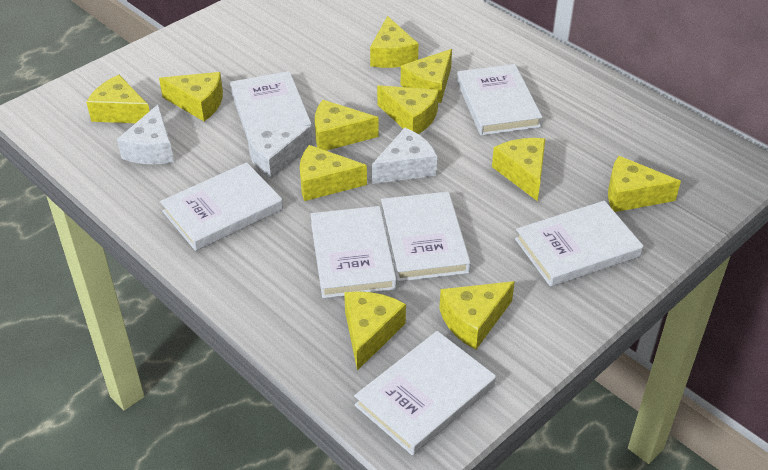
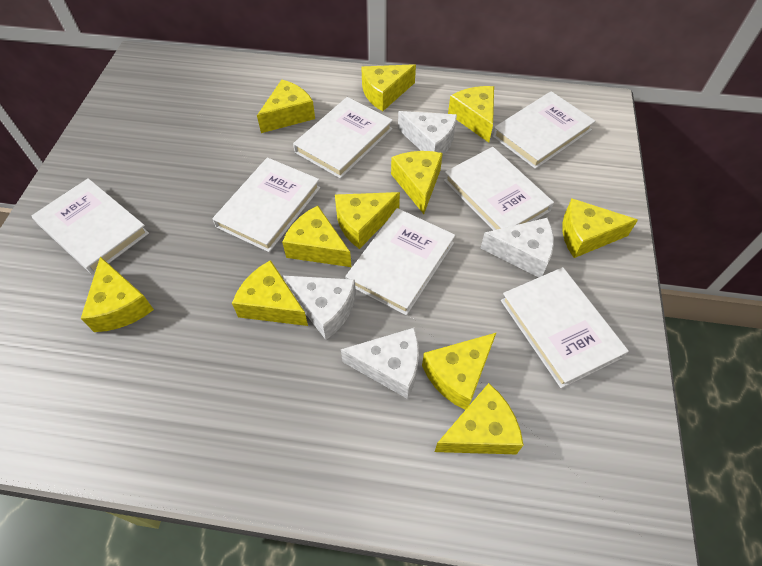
white cheese: [117,105,174,164] [247,125,312,179] [372,128,437,184] = 3 -> [283,276,356,340] [341,328,419,399] [398,111,457,156] [480,218,554,277] = 4

